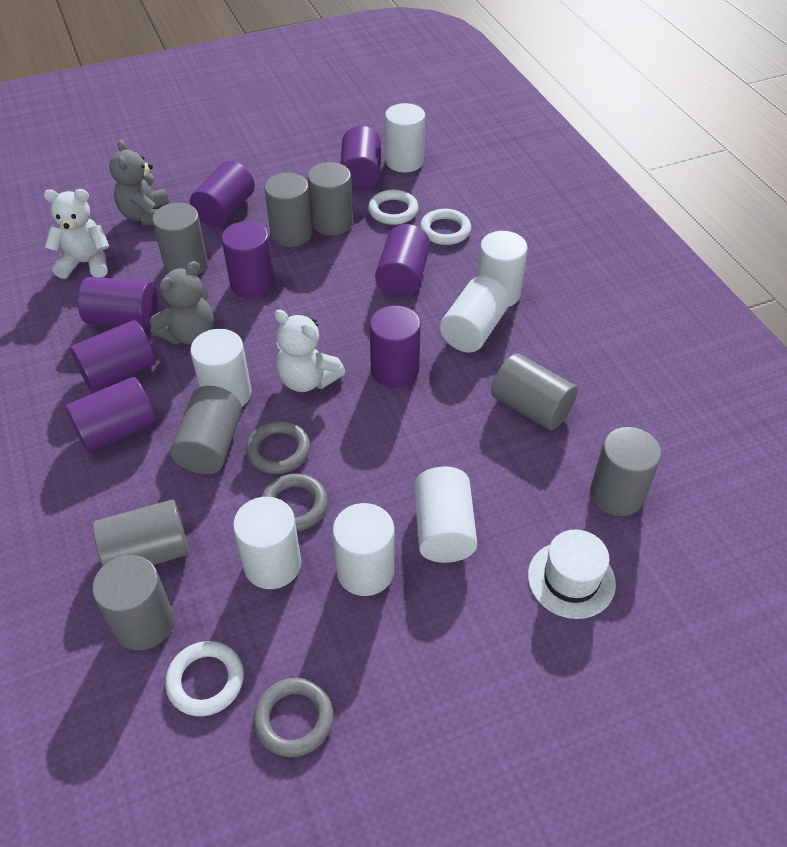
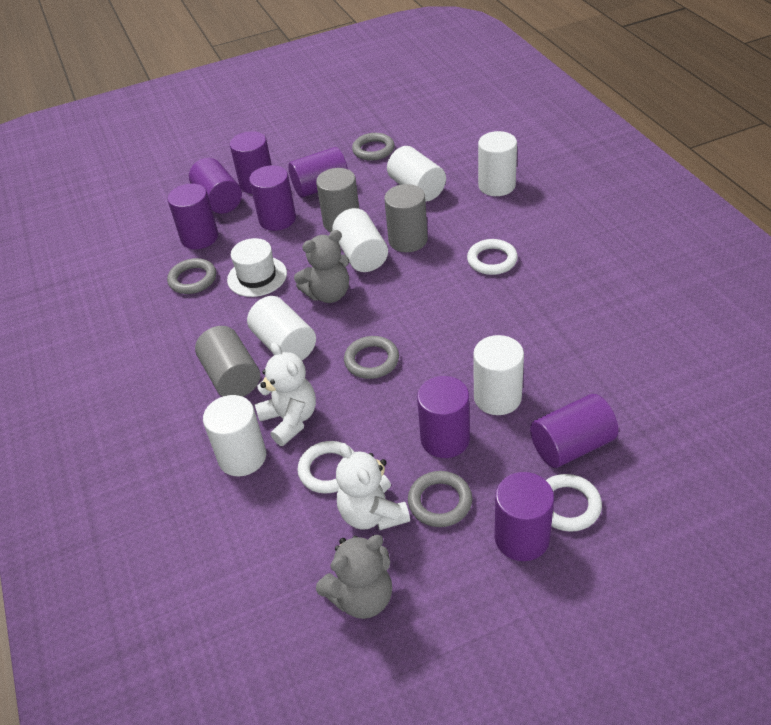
grey cylinder: [92,555,174,651] [93,500,189,567] [152,203,208,275] [170,386,242,474] [264,173,313,247] [308,162,353,236] [491,353,578,431] [590,427,661,516] = 8 -> [195,326,260,397] [316,168,359,232] [384,184,428,252] = 3
grey ring: [246,421,310,474] [253,678,334,757] [261,474,328,531] = 3 -> [167,258,216,294] [344,336,399,379] [352,133,395,161] [408,471,472,527] = 4
white cylinder: [190,329,251,407] [233,497,301,589] [333,503,394,596] [385,103,425,172] [414,466,477,563] [440,276,510,352] [477,231,528,307] = 7 -> [203,395,266,476] [247,296,316,360] [332,208,388,272] [387,146,446,201] [473,335,524,415] [478,131,517,196] = 6

